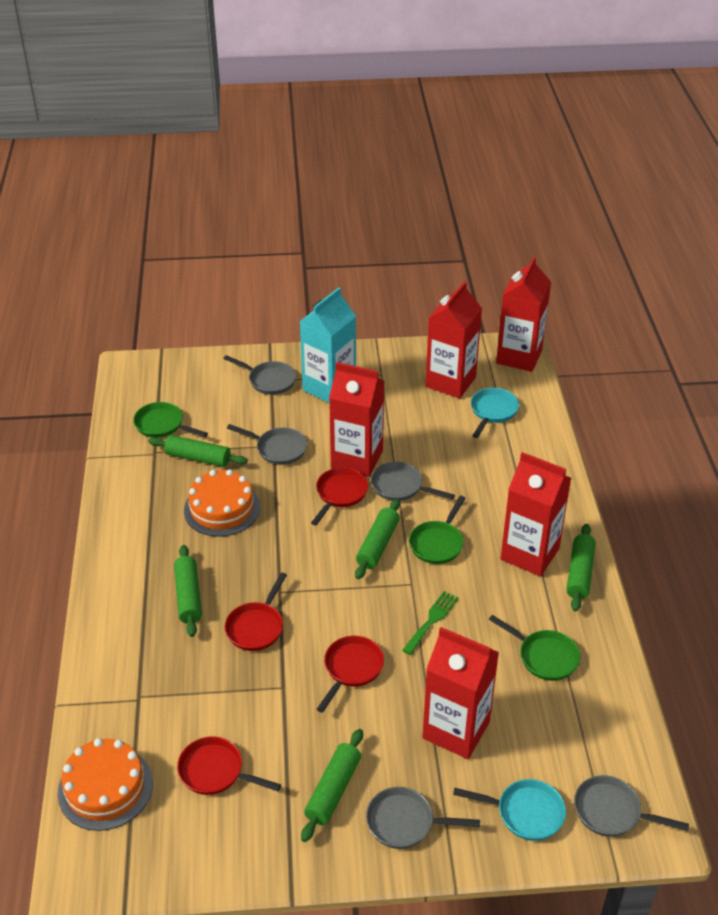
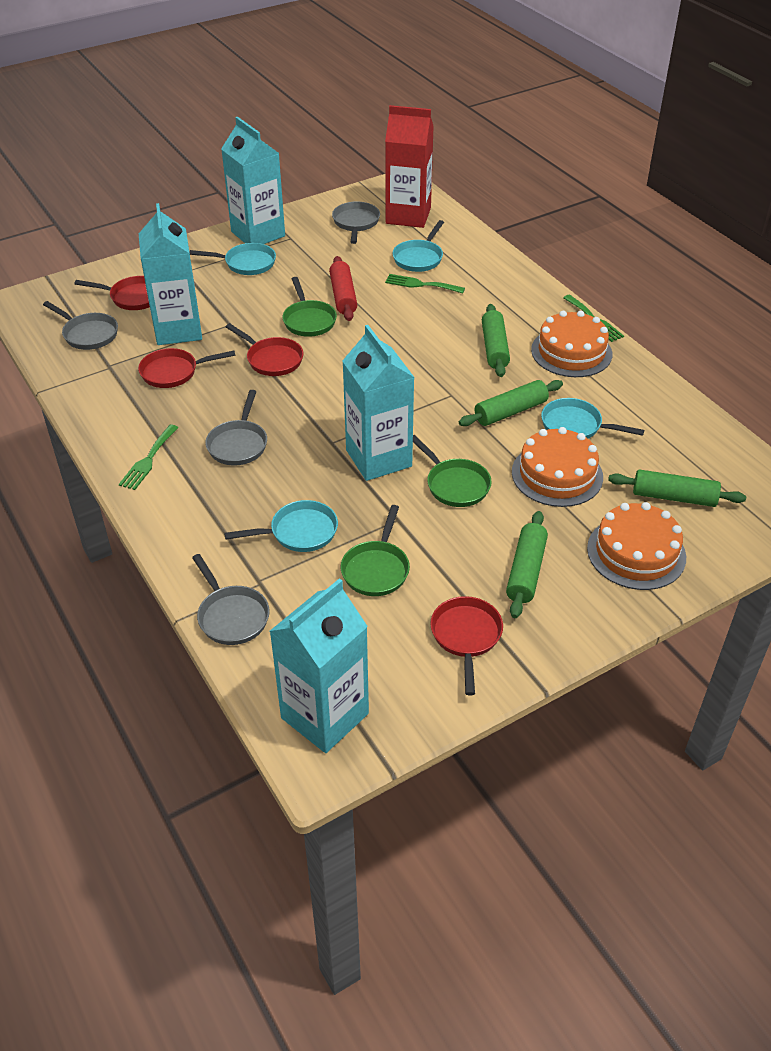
green fork: [402,591,458,655] = 1 -> [119,424,179,490] [385,274,465,293] [563,295,624,342] = 3
green rolling pin: [148,435,247,467] [174,545,202,637] [301,729,363,842] [355,499,400,579] [566,524,596,612] = 5 -> [459,380,563,426] [482,304,510,377] [506,511,548,618] [608,469,746,507] = 4
grey pan: [223,355,296,395] [227,424,307,465] [366,787,480,849] [371,462,455,501] [574,775,689,837] = 5 -> [43,301,118,350] [192,554,270,645] [205,390,267,466] [332,202,380,244] = 4
orange cake: [58,738,153,831] [184,469,260,537] = 2 -> [512,427,603,507] [531,311,612,377] [587,502,686,590] = 3
red carton: [329,362,384,477] [422,627,499,759] [425,281,482,398] [496,257,551,372] [501,452,571,577] = 5 -> [385,105,434,228] = 1
red rolling pin: none = 0 -> [329,256,357,321] = 1
turquoise carton: [299,287,356,403] = 1 -> [139,203,202,345] [221,117,285,244] [269,578,369,753] [343,325,415,481] = 4
turquoise pan: [453,779,566,841] [471,388,519,438] = 2 -> [189,243,276,275] [224,500,338,552] [393,220,444,272] [541,398,644,439] = 4

